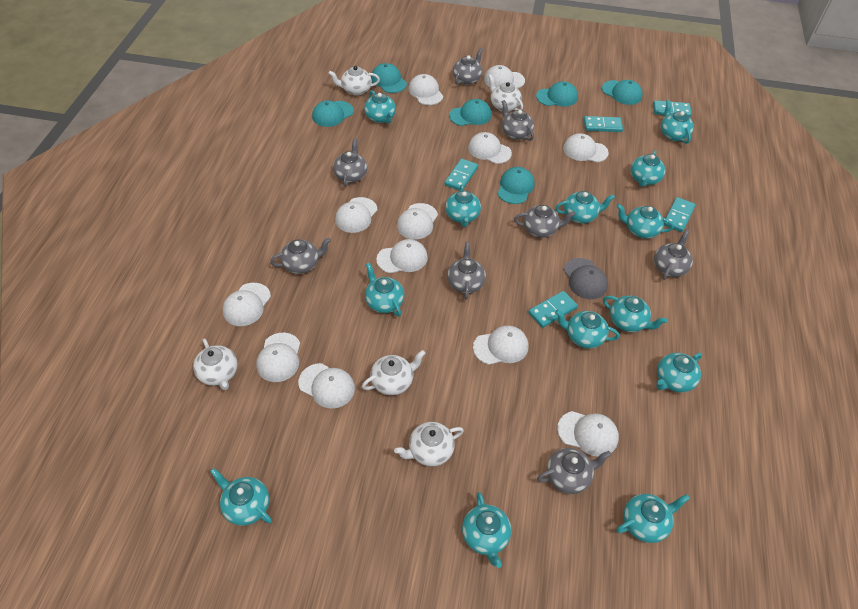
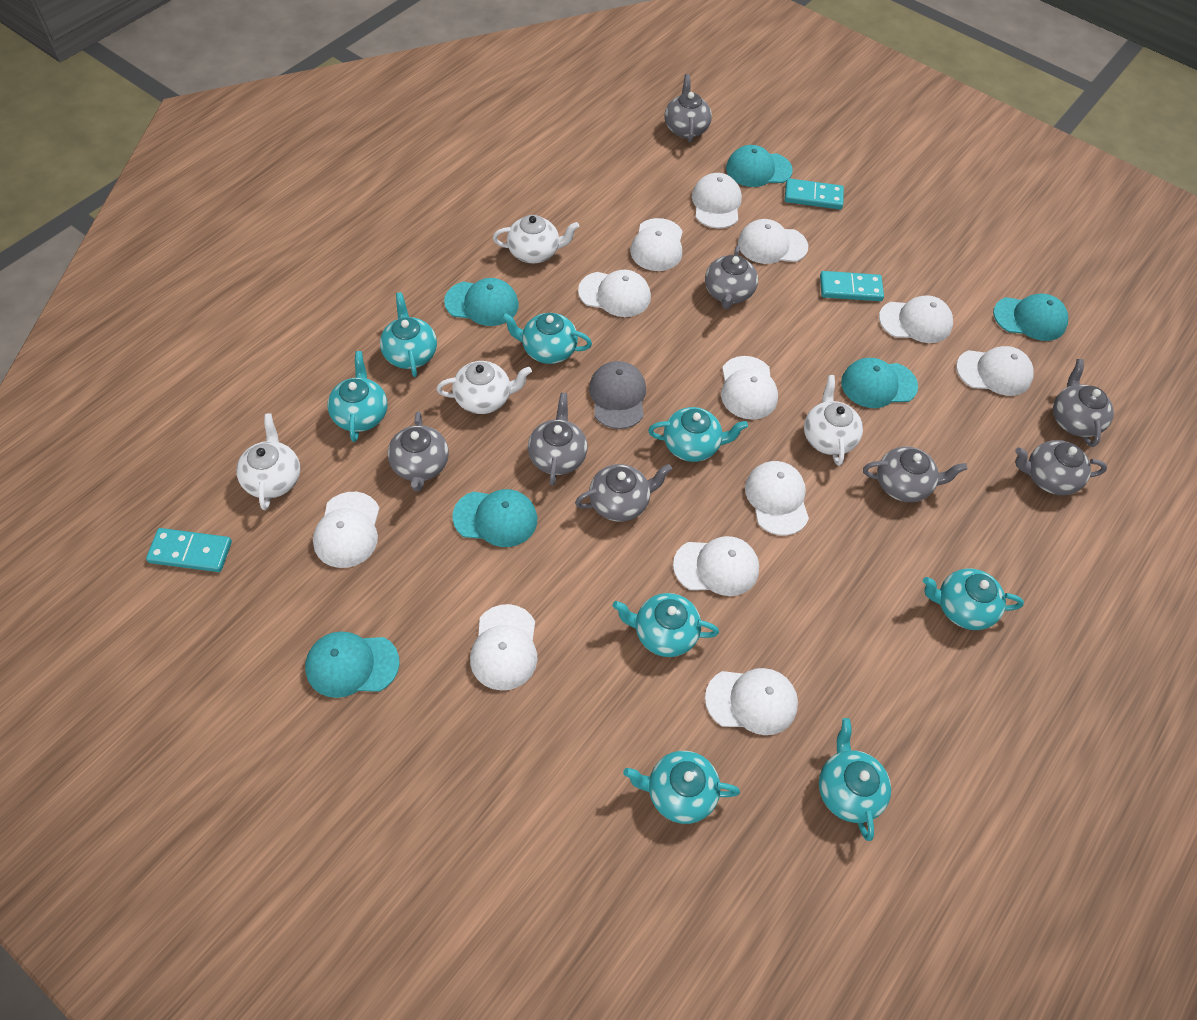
turquoise domino: [444,159,478,191] [528,291,578,328] [584,116,623,132] [653,100,692,117] [664,197,696,232] = 5 -> [146,528,232,572] [785,178,844,209] [820,271,884,301] = 3
turquoise teapot: [210,468,272,526] [364,90,396,124] [365,263,404,316] [445,184,481,227] [462,492,511,568] [555,191,615,223] [555,309,620,348] [603,295,668,332] [616,204,674,238] [616,494,690,543] [631,150,665,187] [656,353,702,393] [661,100,694,144] = 13 -> [328,351,388,442] [380,292,437,377] [501,313,592,364] [613,593,719,657] [623,751,740,824] [648,407,748,462] [819,718,891,841] [923,568,1024,630] = 8
white teapot: [193,338,237,390] [328,66,380,95] [362,350,426,396] [394,422,464,467] [488,74,523,112] = 5 -> [236,414,300,510] [437,361,532,414] [493,215,579,263] [804,375,863,466] = 4

